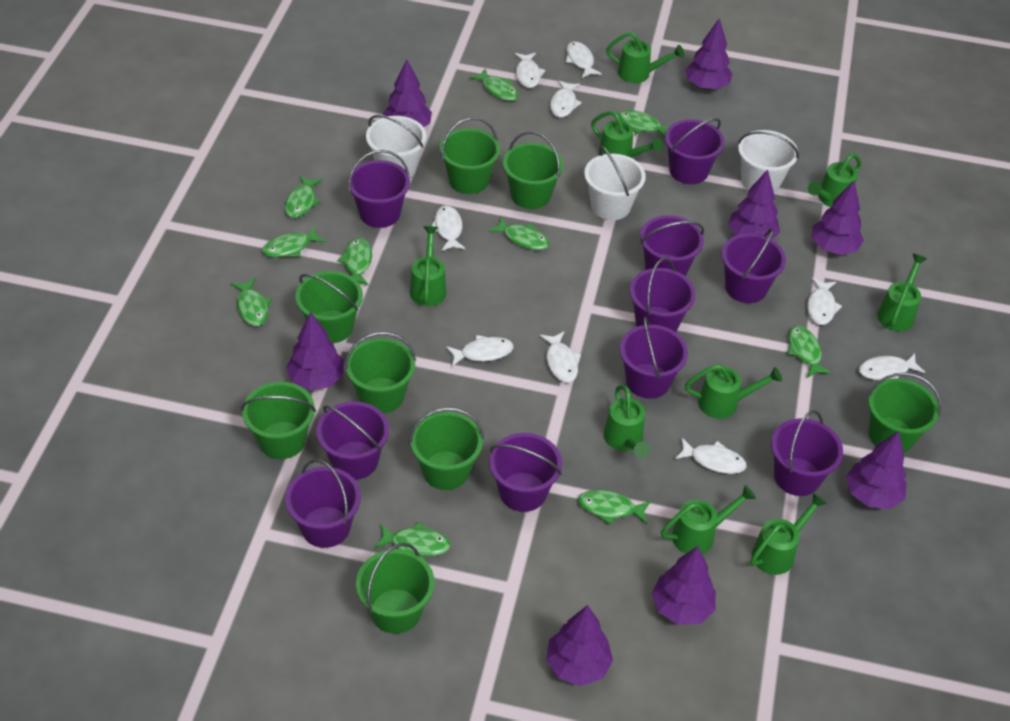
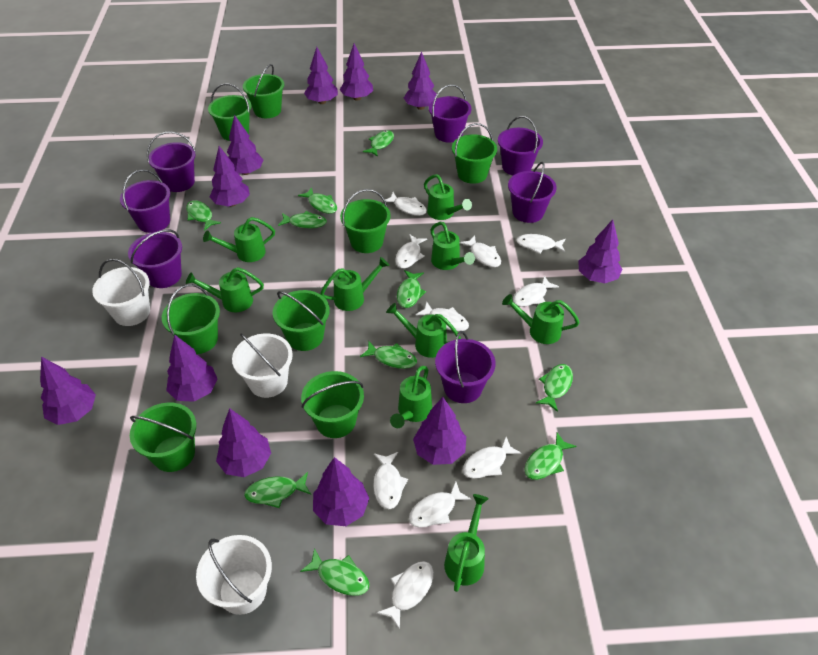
purple bucket: [285,459,361,548] [316,401,389,480] [348,150,410,228] [489,433,562,512] [620,316,688,399] [630,258,696,332] [640,215,704,276] [665,118,725,184] [722,228,786,303] [771,410,843,496] = 10 -> [120,169,170,233] [128,229,182,288] [147,131,196,192] [429,84,471,143] [435,331,496,403] [498,116,543,175] [508,162,557,223] = 7
purple tree: [286,312,344,390] [383,59,432,127] [546,605,613,686] [652,546,716,625] [685,18,732,90] [728,169,780,240] [812,181,864,255] [846,431,907,509] = 8 -> [40,357,96,425] [166,335,217,402] [210,146,250,207] [216,408,271,477] [227,115,263,175] [304,47,338,104] [313,457,369,526] [340,43,373,101] [404,51,437,110] [413,397,466,465] [578,219,623,283] = 11
white fish: [432,205,465,251] [446,335,514,367] [515,53,545,88] [540,331,581,383] [550,80,582,117] [566,42,602,79] [675,438,747,474] [807,277,842,325] [859,353,925,380] = 9 -> [373,452,408,509] [377,561,434,630] [382,192,427,216] [395,234,427,269] [409,481,471,528] [416,301,469,331] [460,235,501,267] [462,437,522,479] [513,275,559,307] [516,234,566,254] = 10

